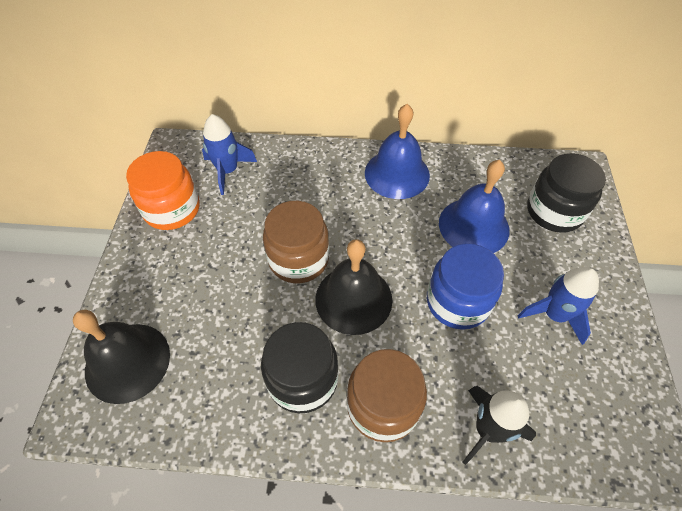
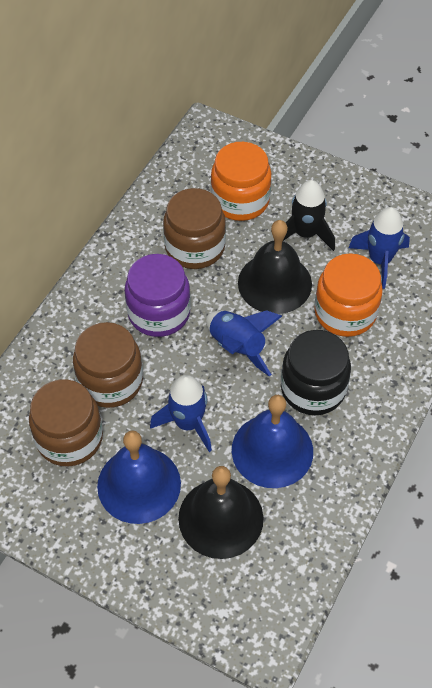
black jar: [261,322,339,413] [527,153,606,233] = 2 -> [281,330,351,415] = 1
blue jar: [427,243,504,330] = 1 -> none = 0
blue rocket: [202,114,257,195] [518,267,599,345] = 2 -> [150,375,212,452] [206,310,282,377] [348,207,410,289] = 3
brown jar: [263,201,329,283] [347,349,427,442] = 2 -> [29,379,103,467] [73,322,143,408] [163,188,226,269] = 3
orange jar: [126,151,200,230] = 1 -> [211,142,271,221] [314,254,383,337] = 2
purple jar: none = 0 -> [125,254,191,337] = 1

